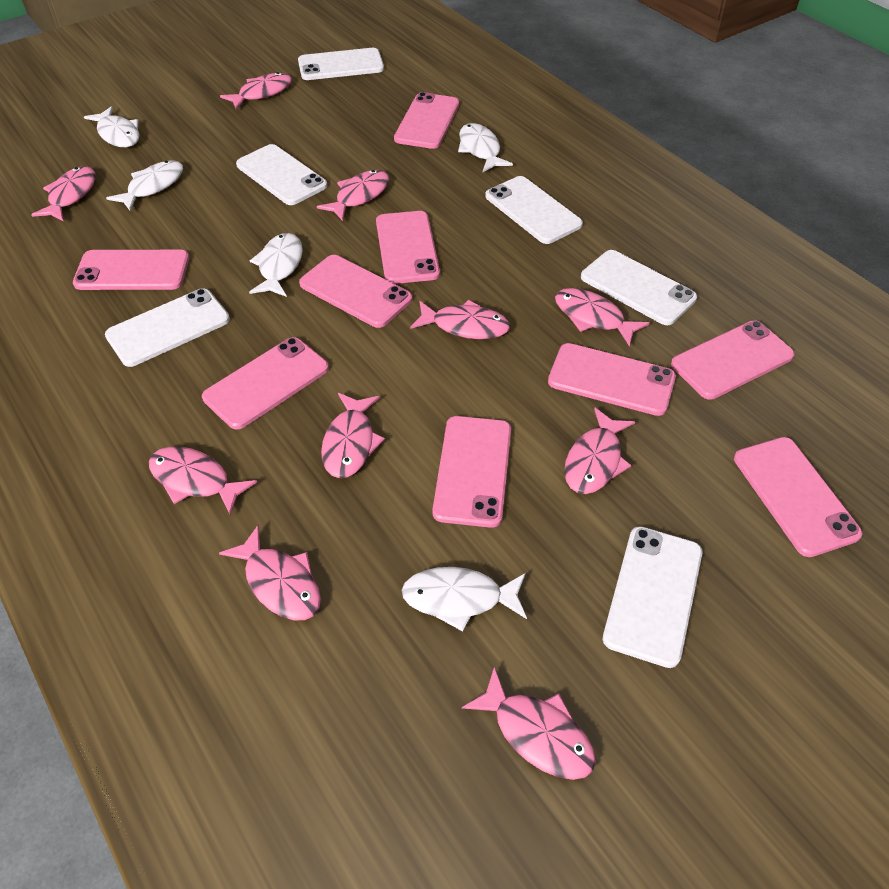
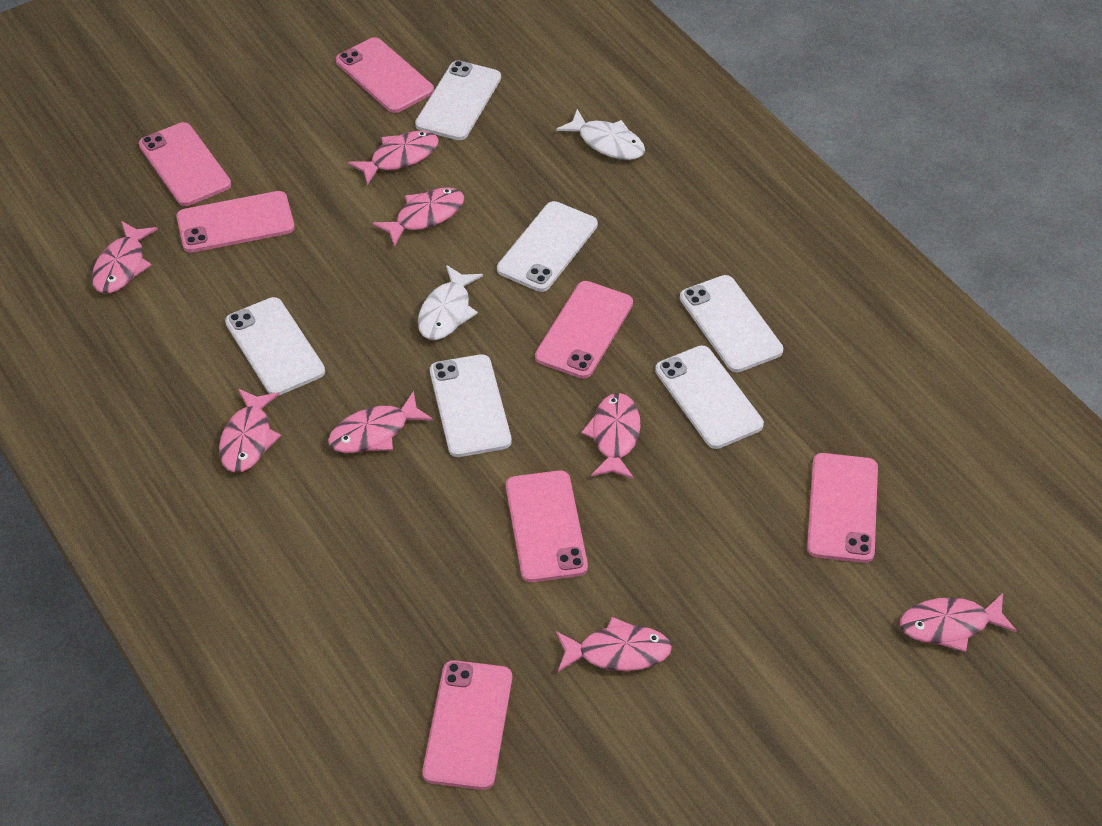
pink fish: [31,166,96,221] [149,446,257,515] [219,525,321,621] [220,72,292,110] [317,170,389,221] [321,393,385,478] [410,300,510,339] [462,667,596,780] [555,288,650,347] [564,408,635,494] = 10 -> [92,221,158,294] [219,389,281,473] [328,391,433,453] [348,131,439,186] [372,187,464,247] [556,617,672,672] [581,393,640,479] [900,593,1017,652] = 8
pink phone: [73,250,189,290] [202,337,329,430] [299,255,412,328] [376,211,440,284] [394,92,459,149] [432,416,511,528] [548,343,676,416] [671,321,795,400] [734,437,862,557] = 9 -> [139,122,231,206] [176,191,295,253] [336,37,434,113] [422,660,512,790] [506,470,588,582] [535,281,633,379] [807,453,878,563] = 7
white fish: [84,106,139,147] [106,160,183,212] [249,233,303,297] [401,567,527,631] [458,123,513,172] = 5 -> [418,265,483,340] [556,109,645,160] = 2

